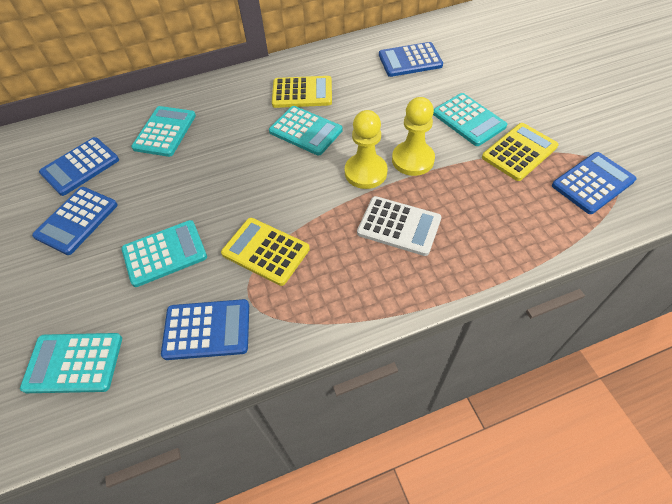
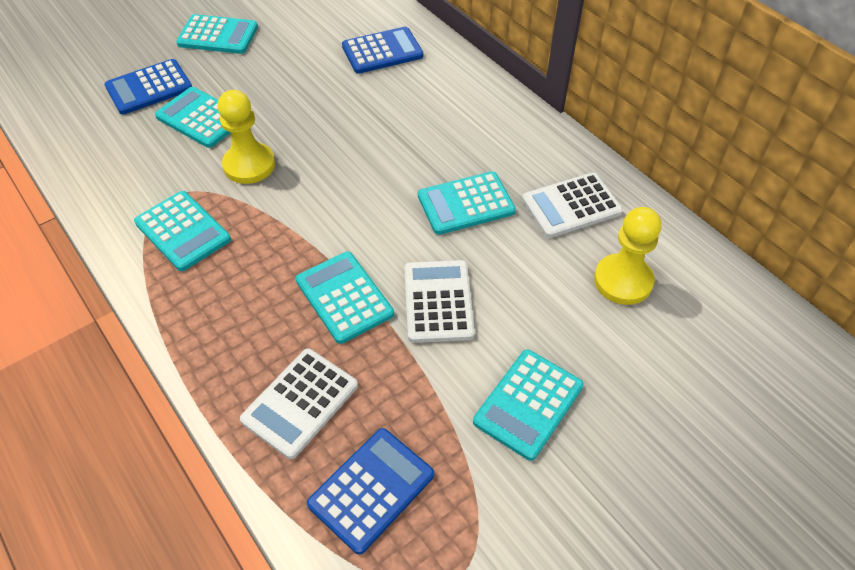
blue calculator: [32,187,118,255] [39,137,119,196] [161,299,249,360] [379,42,443,77] [552,152,636,214] = 5 -> [104,59,192,115] [307,428,434,555] [342,27,423,74] = 3
turquoise calculator: [20,333,122,393] [121,220,207,287] [131,106,196,157] [269,106,343,155] [433,93,507,146] = 5 -> [134,191,231,271] [155,87,231,148] [176,14,258,54] [296,251,394,344] [418,171,516,235] [473,349,584,461] = 6
white calculator: [357,196,441,256] = 1 -> [240,348,358,459] [404,260,475,343] [522,173,623,238] = 3
yellow calculator: [221,218,310,286] [272,76,332,108] [482,123,558,181] = 3 -> none = 0

